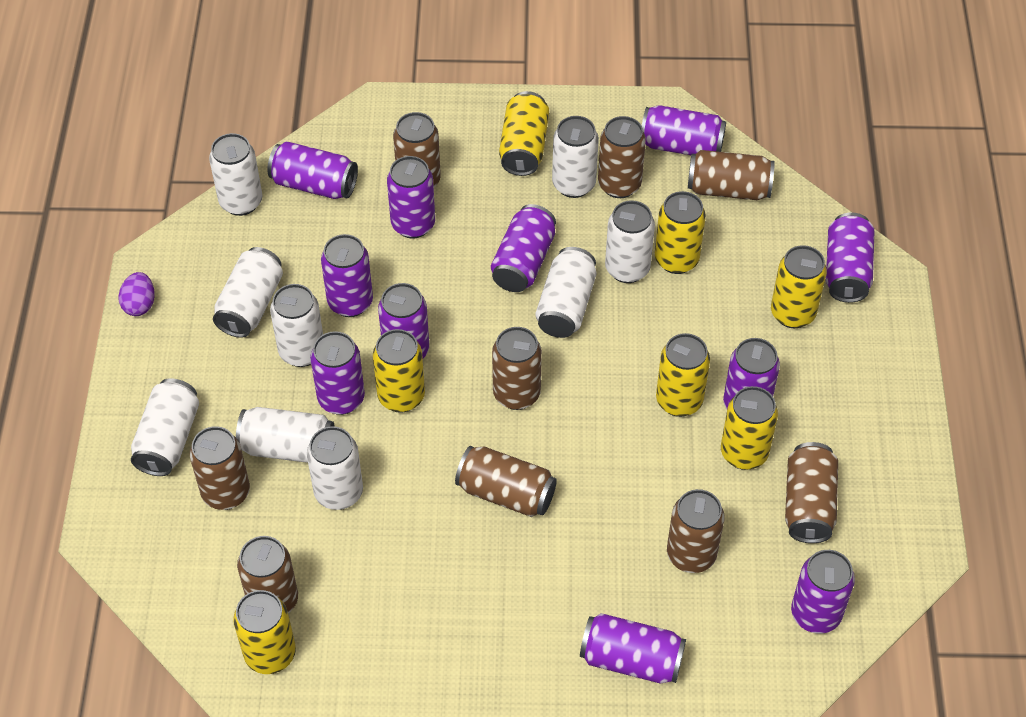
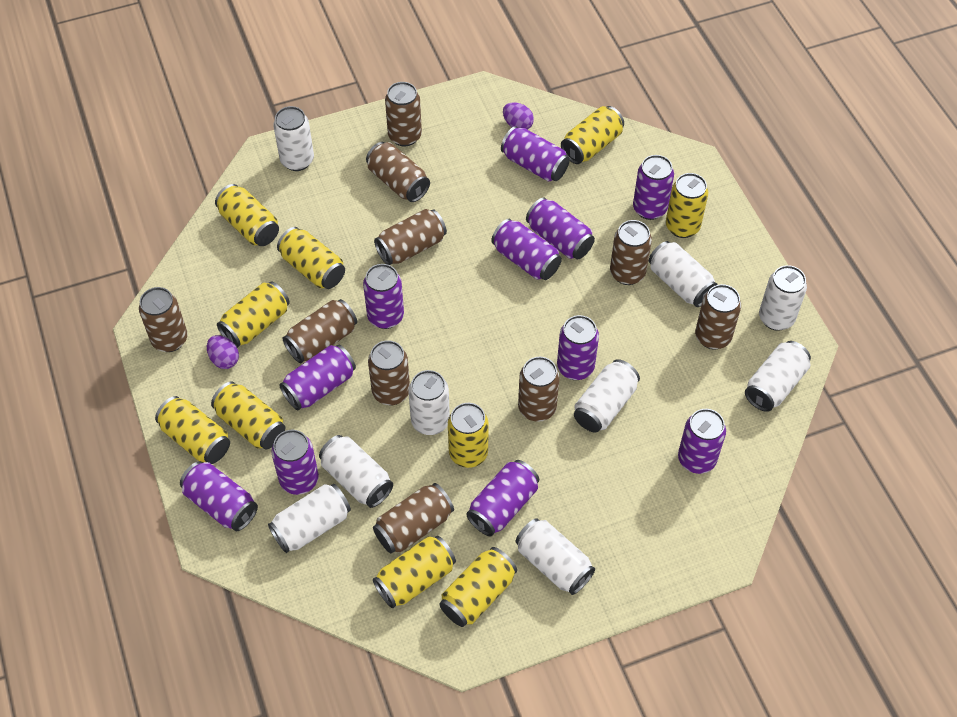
brown can: [190,426,250,510] [237,536,298,613] [393,112,441,187] [455,446,557,517] [492,327,542,410] [598,116,646,198] [667,489,725,573] [688,150,775,200] [785,442,838,543] = 9 -> [139,287,188,352] [283,299,357,363] [366,142,430,202] [368,340,410,405] [373,483,454,553] [374,209,447,265] [385,82,422,146] [518,357,560,422] [610,220,652,285] [695,284,741,350] = 10
purple egg: [118,272,155,316] = 1 -> [207,335,239,369] [503,102,534,130] = 2
yellow can: [233,590,296,674] [373,329,425,413] [499,91,549,176] [655,191,706,274] [656,333,710,417] [721,386,778,470] [771,245,827,328] = 7 -> [155,396,230,464] [211,382,285,449] [215,184,279,246] [217,281,290,348] [277,227,345,289] [373,536,456,608] [439,547,517,627] [448,403,489,468] [561,106,624,164] [666,173,708,238] = 10

